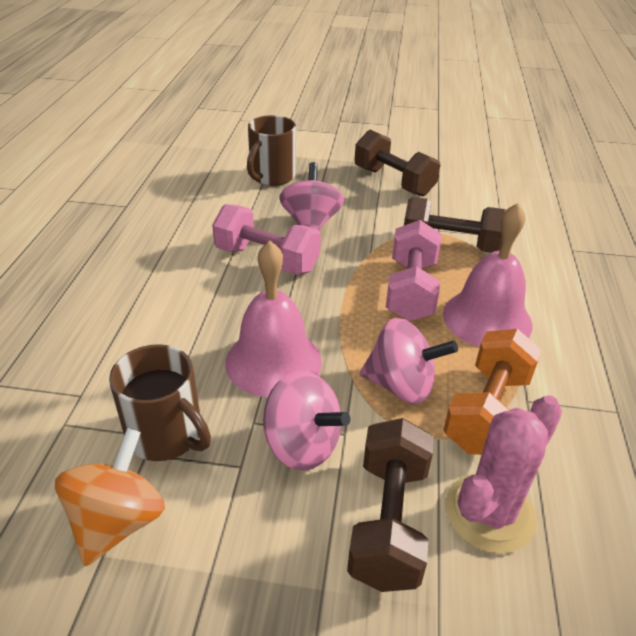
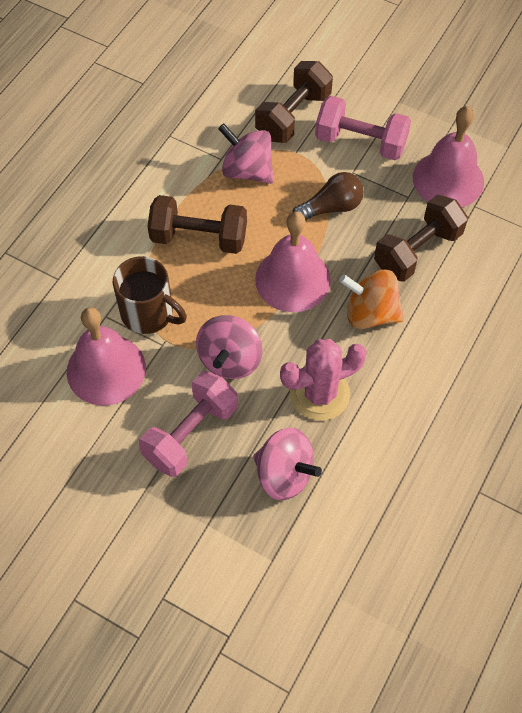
brown light bulb: none = 0 -> [292,172,364,220] = 1
brown mug: [109,344,211,461] [247,115,296,186] = 2 -> [113,256,187,334] = 1
orange dumbbell: [443,329,542,455] = 1 -> none = 0
pink bell: [225,241,322,397] [443,203,533,347] = 2 -> [67,307,146,406] [255,212,331,312] [413,106,484,207] = 3

